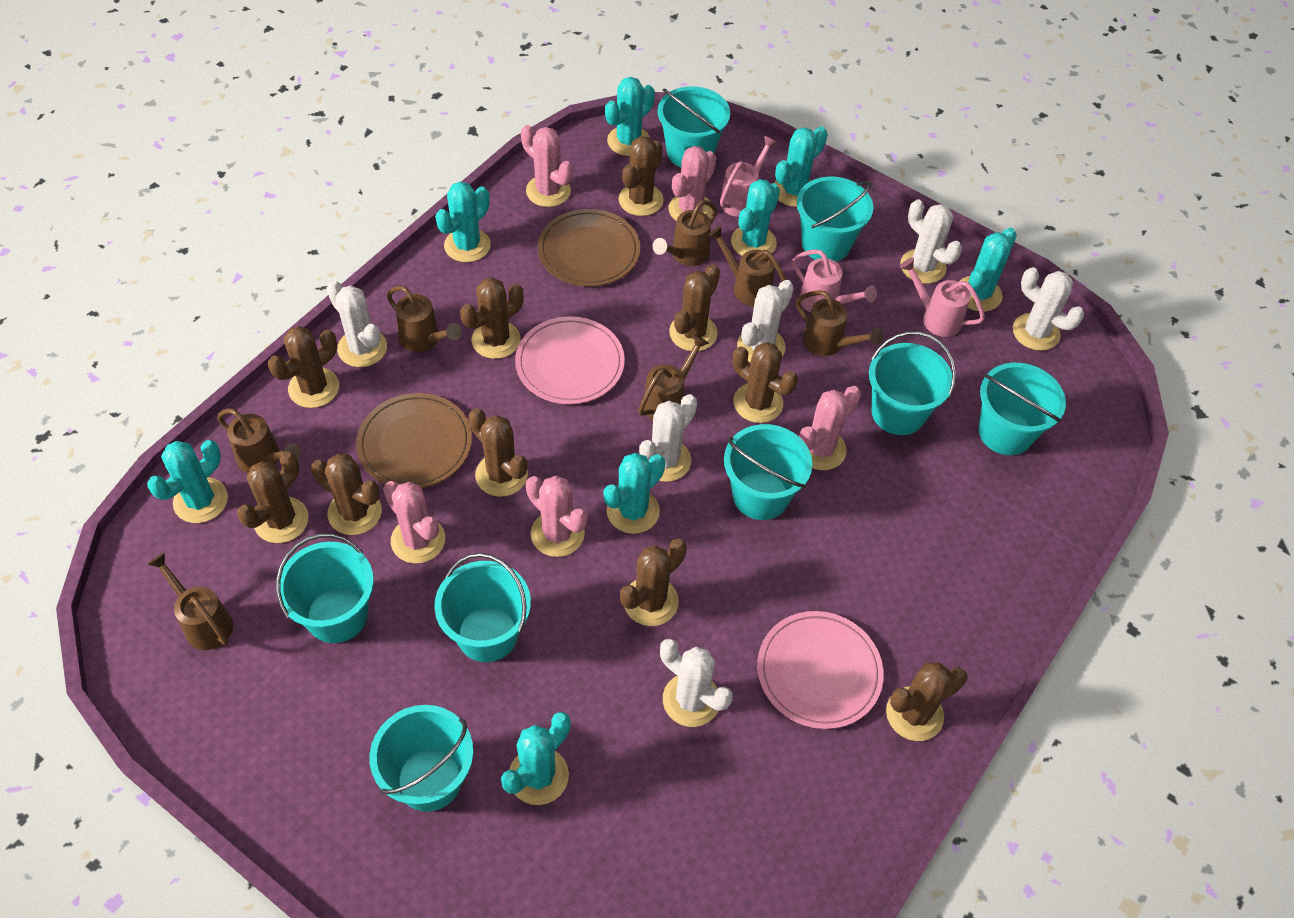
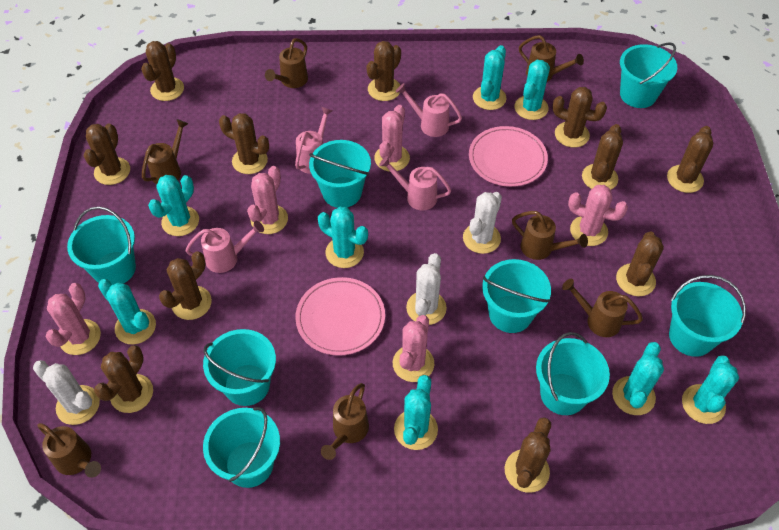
brown cactus: [237,451,309,543] [268,326,339,408] [311,454,382,535] [460,277,524,359] [468,408,528,497] [619,136,663,216] [620,538,687,626] [669,264,720,351] [733,342,798,423] [886,662,968,741] = 10 -> [84,123,130,185] [94,345,153,413] [141,41,184,101] [159,251,212,320] [219,113,269,174] [366,41,401,101] [505,417,551,493] [552,87,607,147] [582,124,623,189] [616,231,664,296] [667,126,713,193] = 11
brown plate: [356,393,472,488] [538,209,640,287] = 2 -> none = 0
pink watering can: [720,136,777,217] [792,249,877,313] [900,257,985,337] = 3 -> [185,221,264,273] [295,107,333,174] [379,156,451,211] [396,83,462,137] = 4
white cactus: [327,280,387,367] [639,394,697,482] [660,638,733,727] [737,280,794,363] [900,200,962,284] [1013,267,1084,351] = 6 -> [33,360,100,425] [406,253,447,325] [463,192,502,254] = 3

